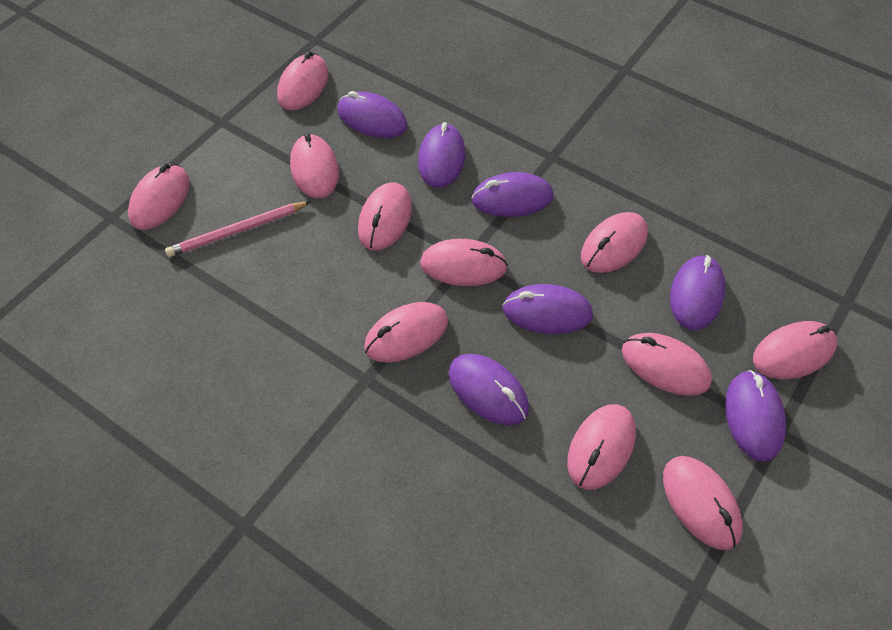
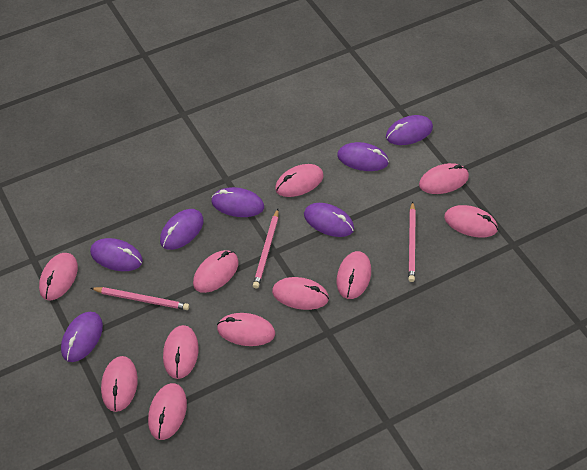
pink pencil: [165,201,311,257] = 1 -> [91,287,189,310] [253,209,279,288] [408,201,416,282] = 3

